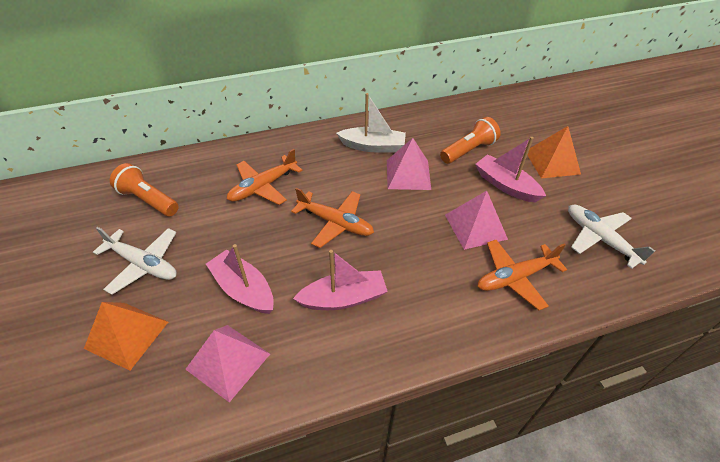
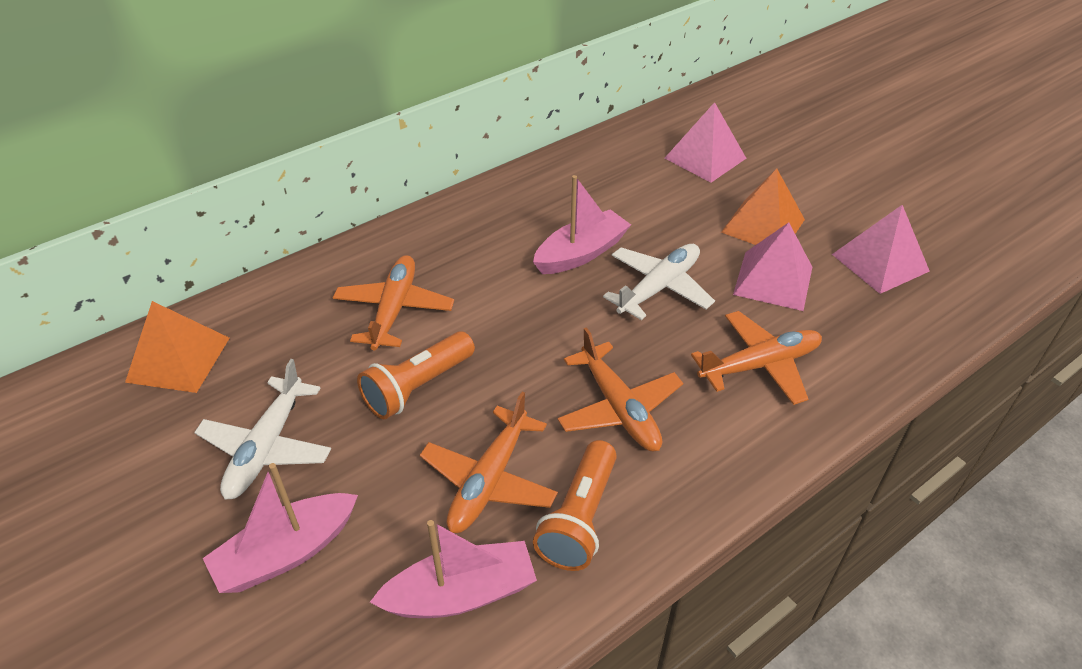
orange plane: [227,149,303,205] [291,188,374,248] [477,240,567,310] = 3 -> [333,255,454,350] [420,392,558,533] [557,327,683,451] [691,311,822,405] = 4
white boat: [336,93,406,153] = 1 -> none = 0

